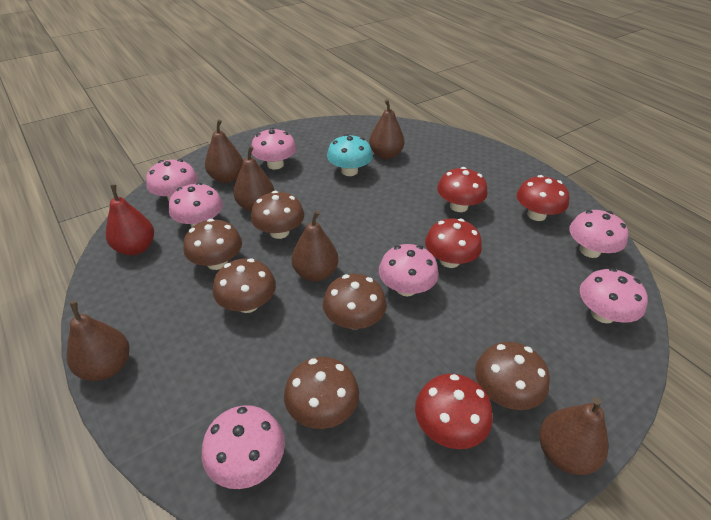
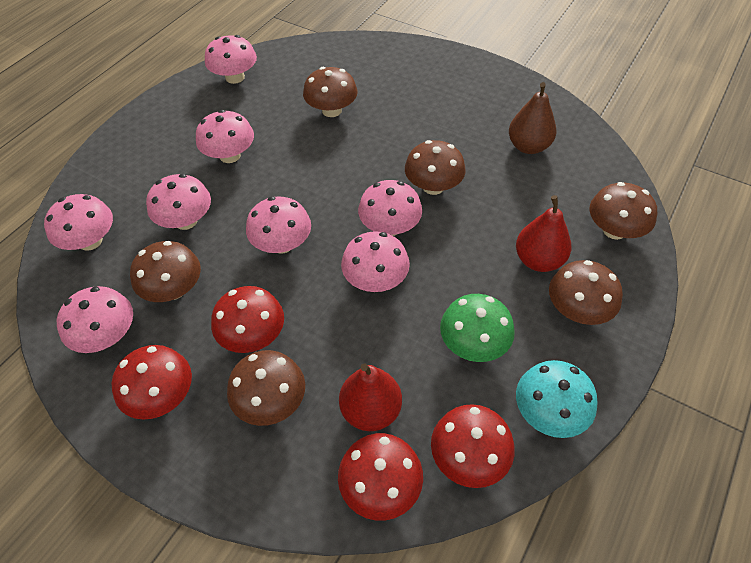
brown pear: [67,301,129,381] [205,120,243,183] [233,146,274,211] [292,211,338,282] [369,99,404,159] [539,397,609,475] = 6 -> [509,82,556,154] = 1
green mushroom: none = 0 -> [440,294,515,362] = 1
pink mushroom: [146,159,198,201] [169,183,223,227] [202,405,285,489] [251,128,296,170] [379,244,439,296] [569,210,628,258] [580,268,648,323] = 7 -> [44,194,113,251] [57,286,133,353] [146,174,211,230] [196,110,254,163] [205,35,257,84] [246,196,311,253] [341,231,410,292] [358,180,422,236] = 8
red pear: [106,184,154,255] = 1 -> [339,363,402,431] [516,195,571,272] = 2

